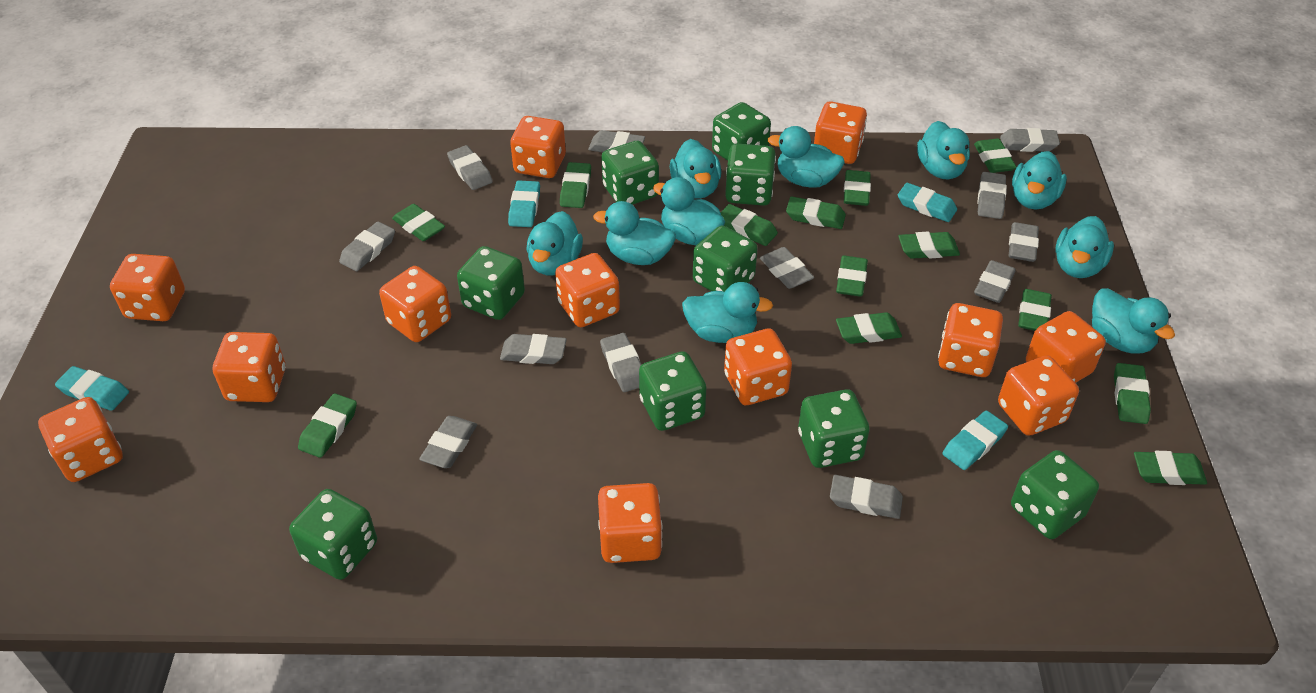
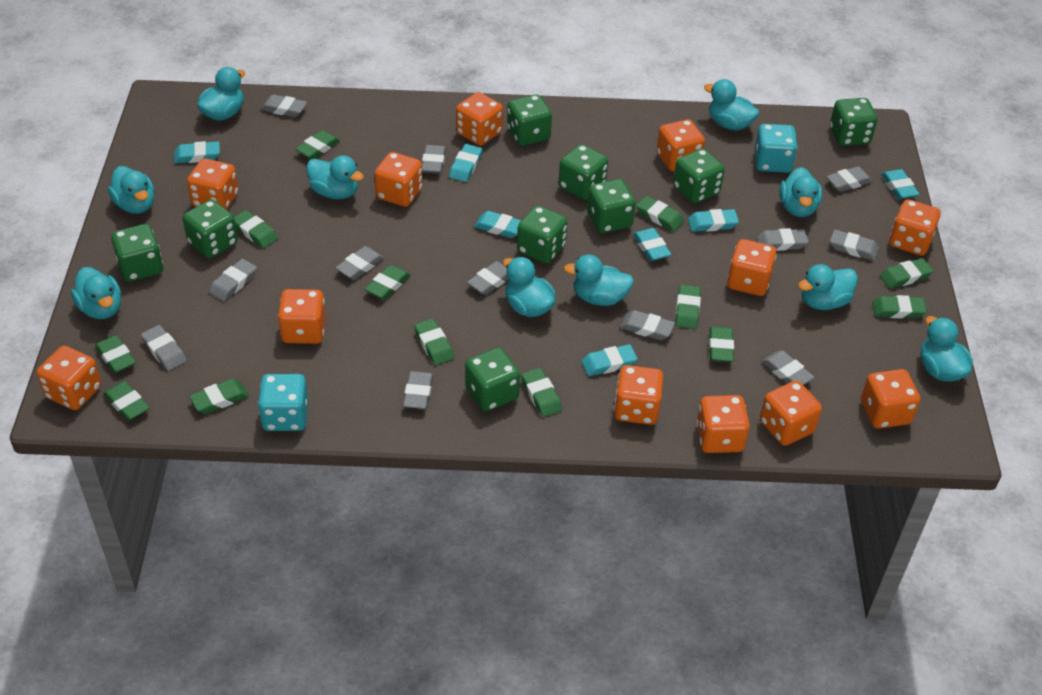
turquoise dice: none = 0 -> [258,374,309,431] [754,124,798,173] = 2
turquoise eraser: [55,366,129,411] [508,181,540,227] [898,183,957,222] [943,410,1008,470] = 4 -> [174,141,220,163] [449,144,483,182] [474,211,522,238] [581,344,637,376] [633,228,671,261] [688,209,739,232] [881,169,920,199] = 7

